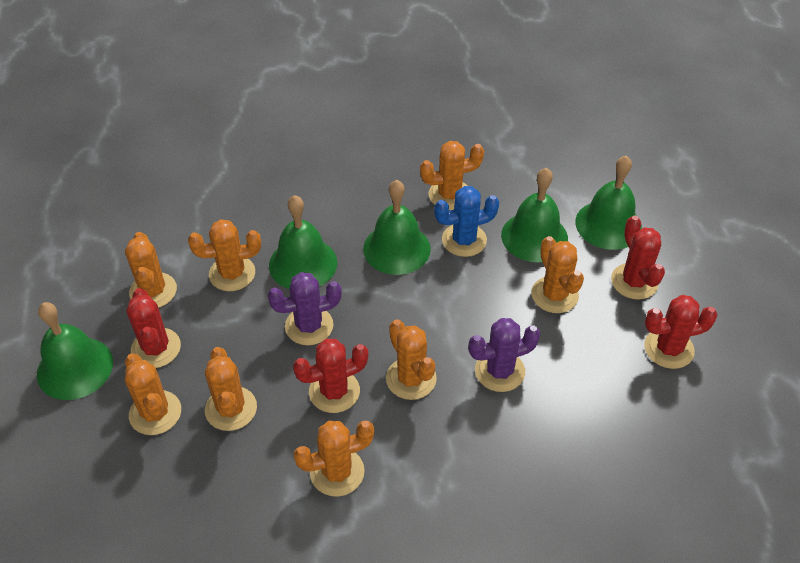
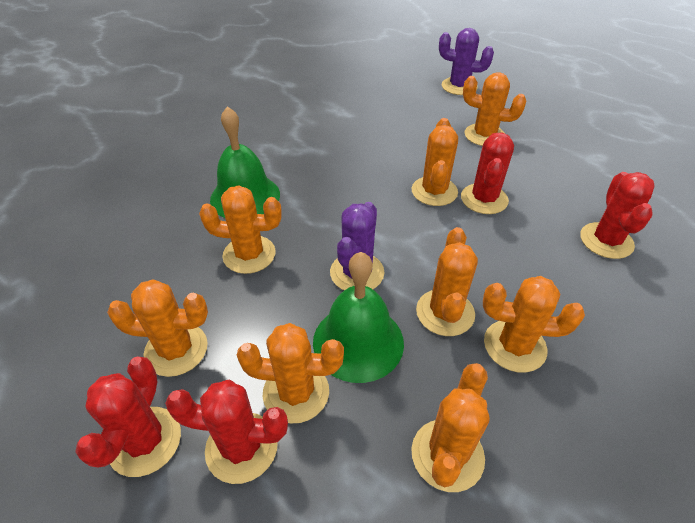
blue cactus: [434,186,499,257] = 1 -> none = 0
green bell: [37,302,113,400] [269,195,337,289] [363,180,431,275] [501,168,568,262] [575,155,642,250] = 5 -> [210,106,280,218] [313,252,404,383] = 2

